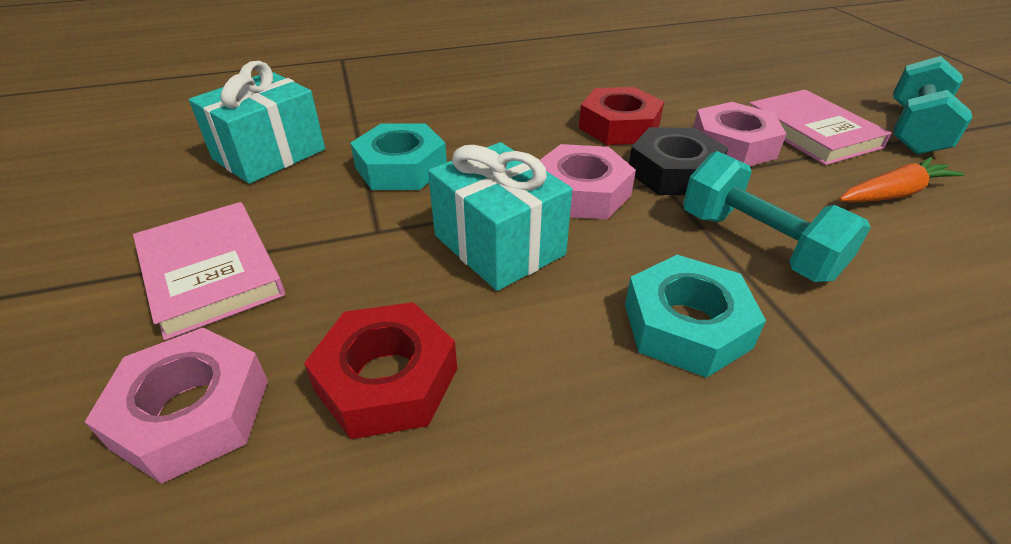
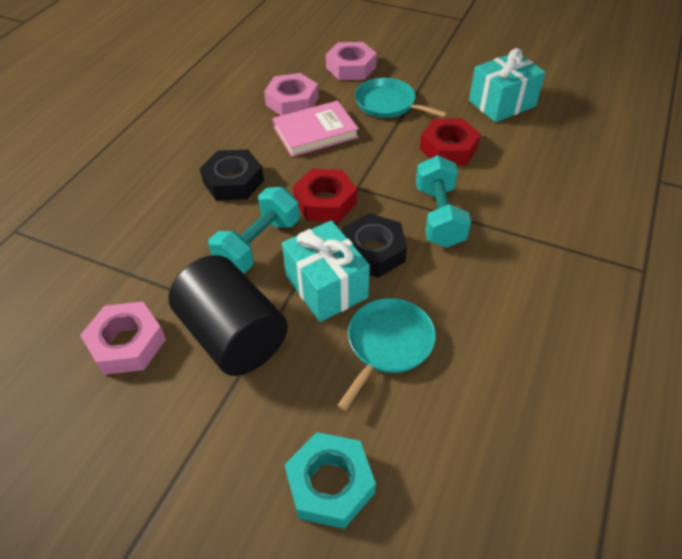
black cylinder: none = 0 -> [168,255,288,376] = 1
black nut: [629,127,728,195] = 1 -> [200,150,264,200] [342,213,407,278] = 2
orange carrot: [839,157,965,203] = 1 -> none = 0
pink book: [133,202,285,340] [749,90,892,165] = 2 -> [272,101,359,157] = 1
turquoise nut: [350,123,447,190] [625,255,766,378] = 2 -> [285,432,376,529] = 1
turquoise pan: none = 0 -> [337,298,436,411] [355,78,448,118] = 2

